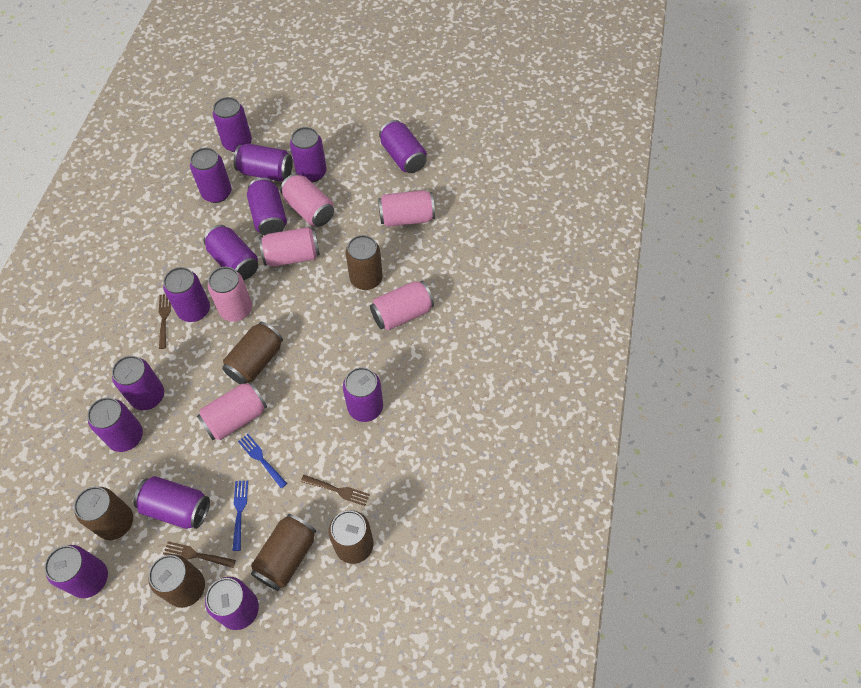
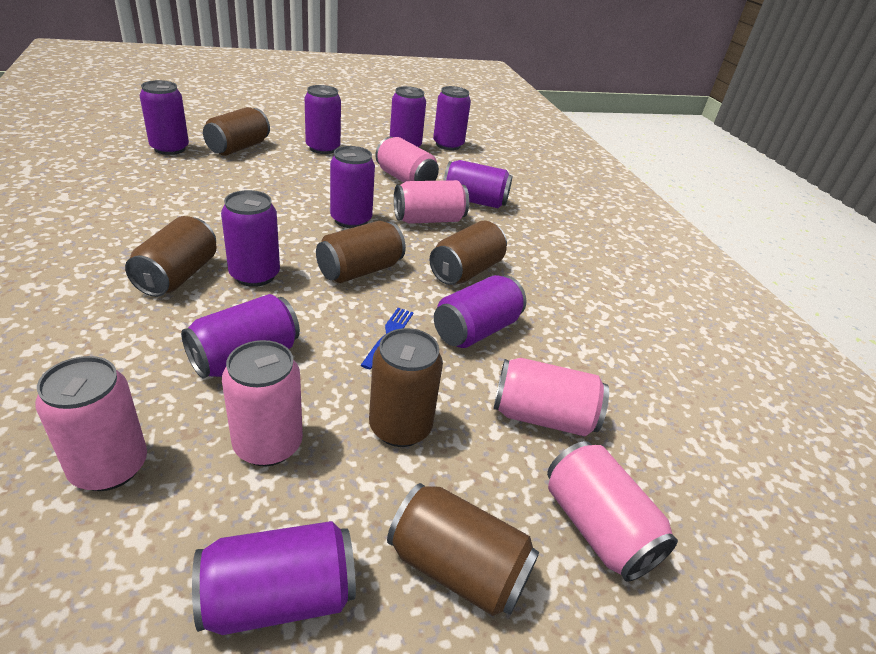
blue fork: [232,481,248,551] [238,434,287,488] = 2 -> [360,308,414,369] = 1
brown fork: [159,294,171,349] [163,541,236,568] [301,475,370,506] = 3 -> none = 0
purple can: [44,545,108,598] [87,397,143,452] [112,356,164,410] [134,476,210,529] [163,267,210,322] [190,148,232,203] [203,225,258,280] [205,577,259,630] [213,97,252,152] [234,143,293,182] [247,178,287,236] [290,127,327,182] [343,367,383,422] [379,120,427,173] = 14 -> [140,80,189,155] [181,294,300,378] [192,521,356,635] [221,190,280,287] [305,85,341,154] [330,146,375,228] [390,86,426,147] [433,86,471,150] [434,275,526,348] [443,160,513,208] = 10

